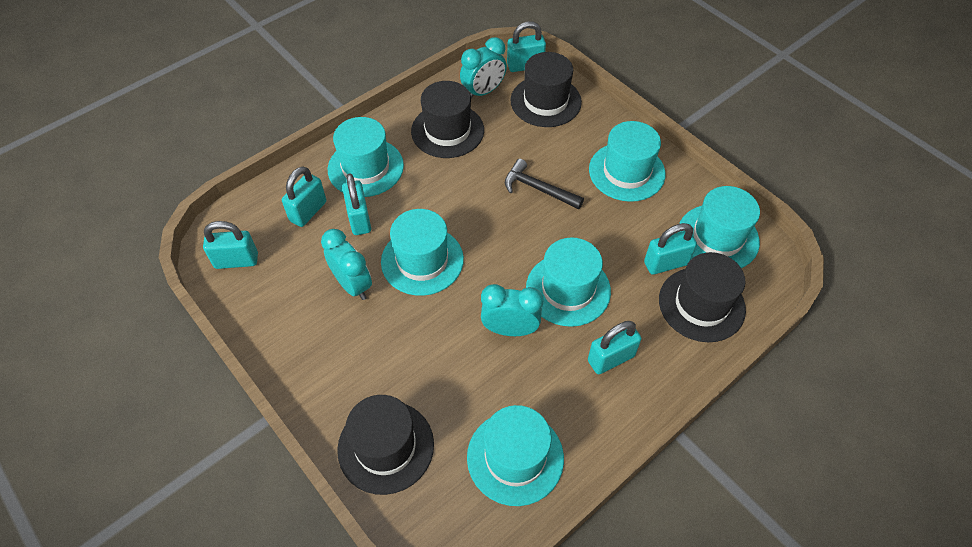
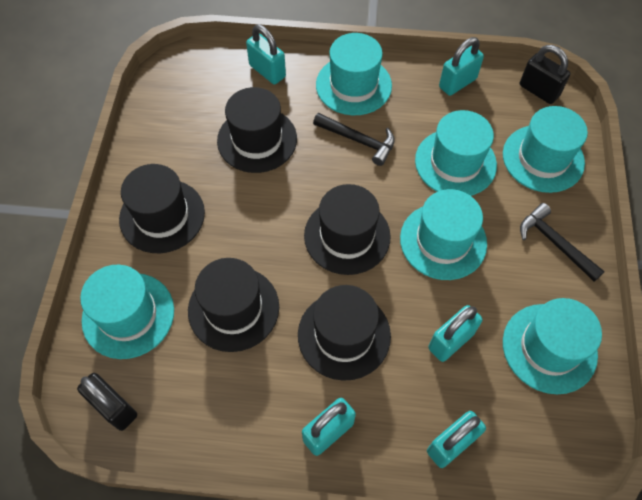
black hammer: [505,159,584,209] = 1 -> [313,113,395,166] [520,203,605,282] = 2
black hat: [337,395,434,495] [411,81,484,158] [510,52,582,127] [659,252,746,342] = 4 -> [119,164,205,253] [188,258,279,352] [217,87,297,173] [298,285,391,381] [304,184,391,275] = 5
black padlock: none = 0 -> [77,373,137,431] [520,45,570,104] = 2
turquoise clock: [321,229,372,300] [460,37,507,99] [481,284,543,336] = 3 -> none = 0
turquoise padlock: [203,221,258,269] [282,166,326,227] [342,174,371,235] [507,21,546,72] [588,321,641,374] [644,223,697,275] = 6 -> [246,25,286,84] [302,398,356,456] [427,411,486,468] [428,305,483,362] [439,37,484,96] = 5

